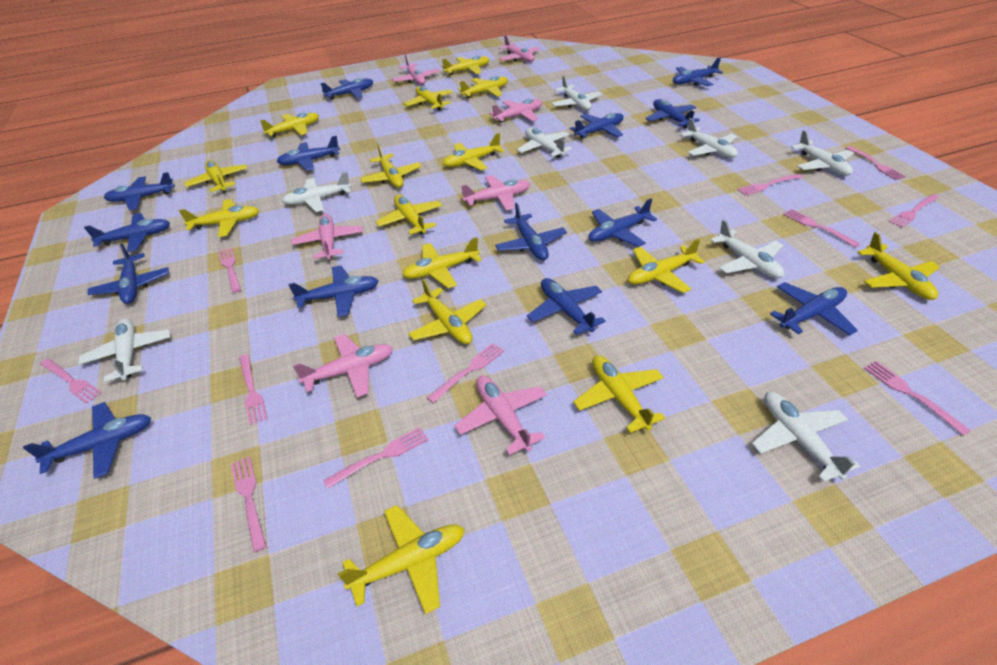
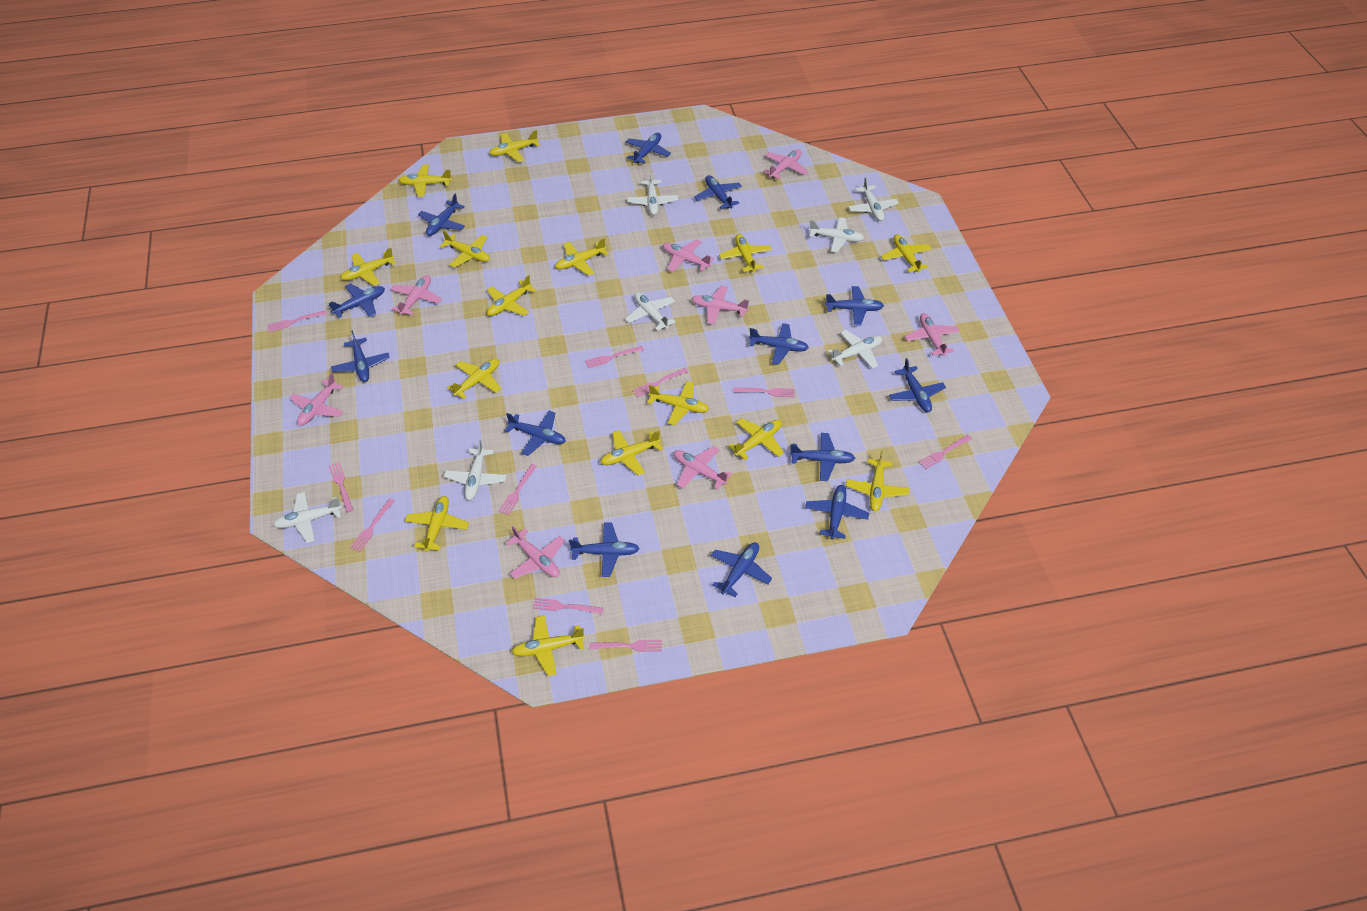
blue plane: [23,402,151,479] [84,213,170,252] [87,243,169,304] [104,172,175,210] [276,136,340,171] [288,265,379,317] [320,78,373,99] [495,203,567,260] [527,278,605,335] [570,113,624,139] [588,198,657,247] [645,99,700,128] [673,58,723,86] [770,282,858,335] = 14 -> [329,283,385,318] [331,330,390,382] [418,193,465,236] [505,411,566,456] [569,523,640,577] [626,133,671,164] [694,175,742,209] [711,543,772,597] [749,323,809,365] [790,433,855,481] [805,485,869,540] [825,286,884,326] [889,358,946,412] = 13
pink fork: [40,358,102,404] [218,248,241,293] [231,456,267,552] [239,354,268,425] [323,427,428,489] [427,343,504,403] [737,174,802,196] [783,209,860,248] [846,146,906,180] [864,361,971,436] [889,194,940,228] = 11 -> [267,310,327,332] [329,462,353,512] [350,498,395,552] [498,464,537,516] [532,598,604,614] [585,346,644,368] [590,640,662,652] [632,368,688,398] [733,388,795,397] [919,435,972,469] = 10
pink plane: [291,214,363,259] [293,334,393,397] [392,54,439,85] [454,375,547,455] [461,175,530,210] [489,99,542,123] [499,35,540,62] = 7 -> [289,373,344,426] [391,275,442,315] [505,526,565,579] [663,239,714,272] [674,446,732,490] [691,286,749,325] [763,149,808,179] [904,313,960,356] = 8
white plane: [78,318,171,382] [282,172,351,212] [517,128,572,158] [551,75,602,111] [680,118,738,158] [710,219,784,278] [752,392,860,482] [791,130,854,176] = 8 -> [273,492,342,543] [444,439,507,500] [625,292,676,331] [627,171,678,215] [809,217,864,252] [828,330,882,368] [848,177,899,221] = 7

